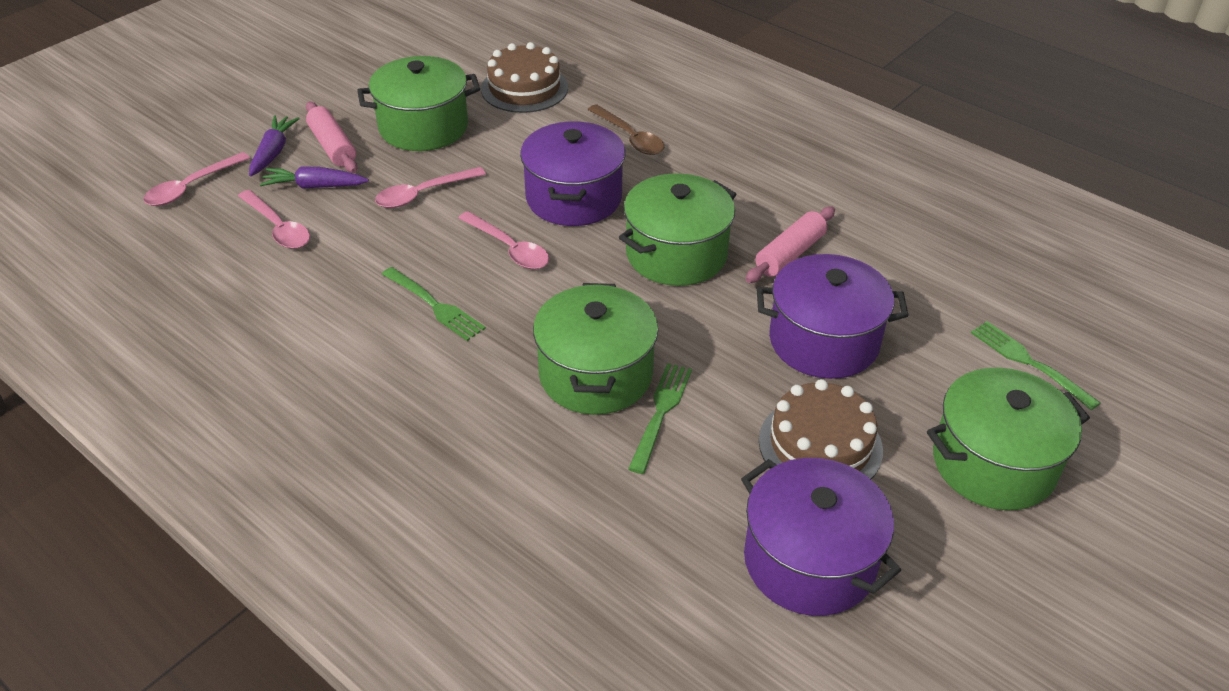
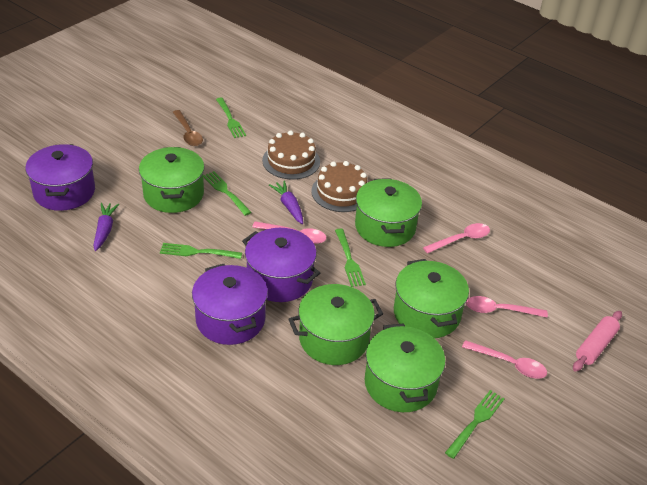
green fork: [382,267,486,341] [628,363,692,474] [971,321,1101,411] = 3 -> [160,243,242,259] [203,171,251,216] [216,98,246,138] [335,229,366,287] [445,390,505,459] = 5
green pot: [357,56,480,151] [533,283,658,415] [619,173,737,286] [927,368,1090,510] = 4 -> [139,147,205,213] [288,284,383,365] [355,178,422,247] [364,323,445,412] [394,259,469,338] = 5
pink rolling pin: [306,102,357,173] [745,207,835,283] = 2 -> [573,311,622,372] = 1

